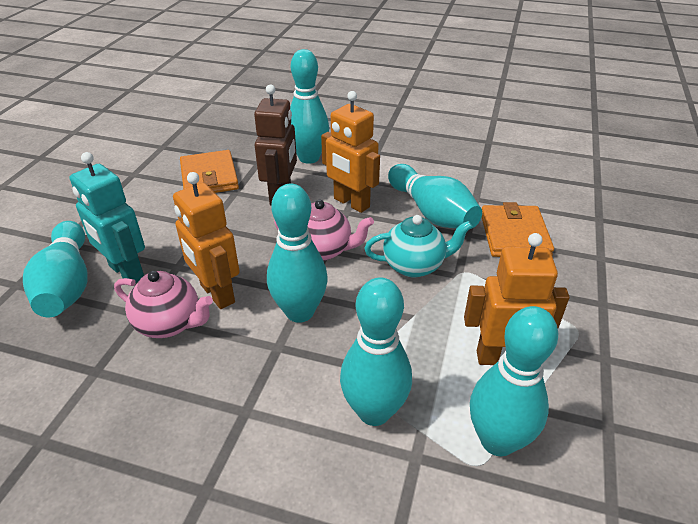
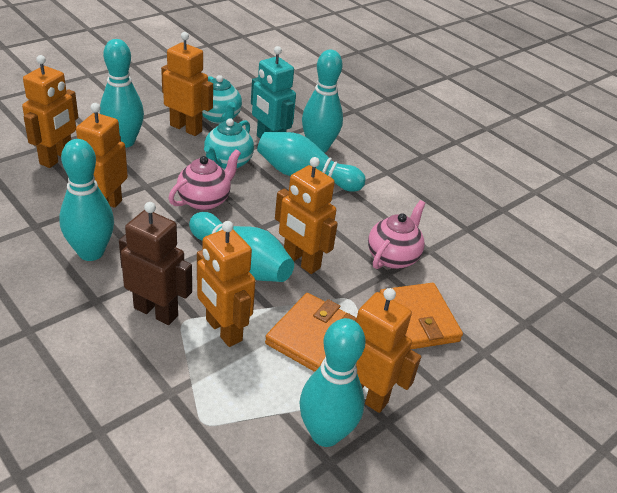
orange robot: [173,172,240,309] [321,91,380,213] [464,233,569,365] = 3 -> [22,55,78,168] [76,103,128,208] [161,32,213,136] [197,221,256,347] [275,157,338,274] [341,288,421,413] = 6
turquoise teapot: [364,215,473,277] = 1 -> [202,75,242,124] [204,118,254,170] = 2

